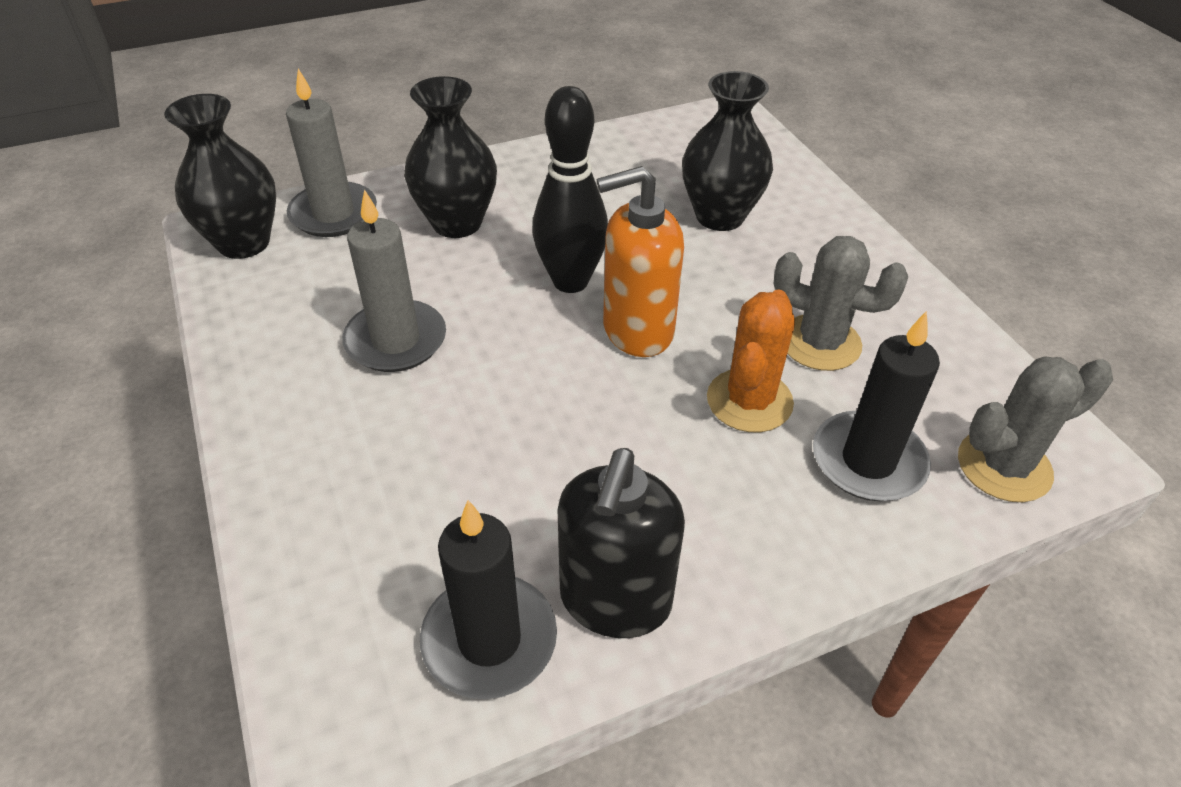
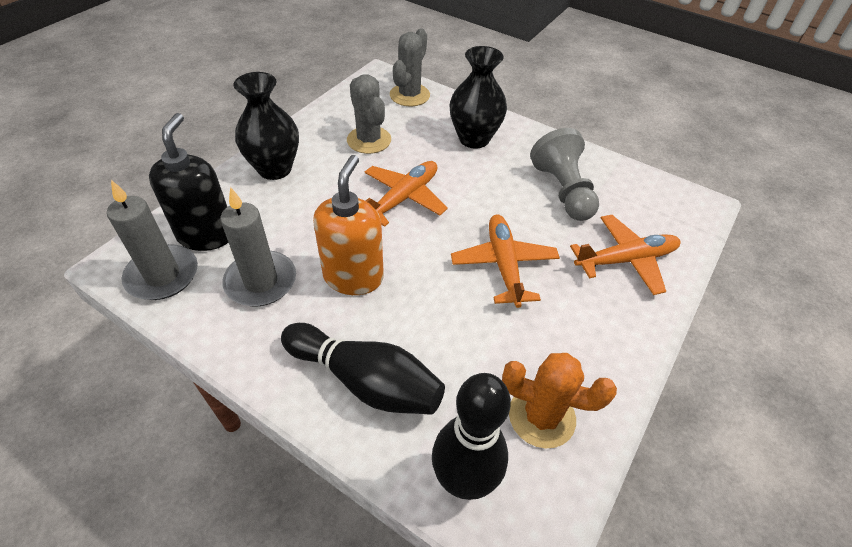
black bowling pin: [532,86,608,293] = 1 -> [281,323,445,415] [432,373,511,500] = 2
black candle: [420,500,557,699] [813,311,940,501] = 2 -> none = 0
black vase: [164,94,276,259] [404,76,497,238] [682,71,773,231] = 3 -> [233,72,299,180] [450,46,507,149] = 2
grey pawn: none = 0 -> [530,128,599,221] = 1
orange plane: none = 0 -> [365,161,448,227] [451,214,560,308] [570,215,681,295] = 3

